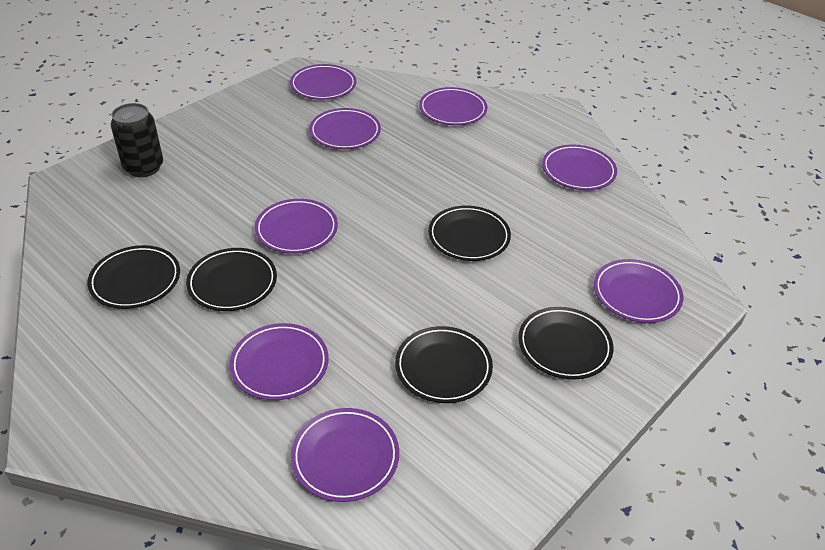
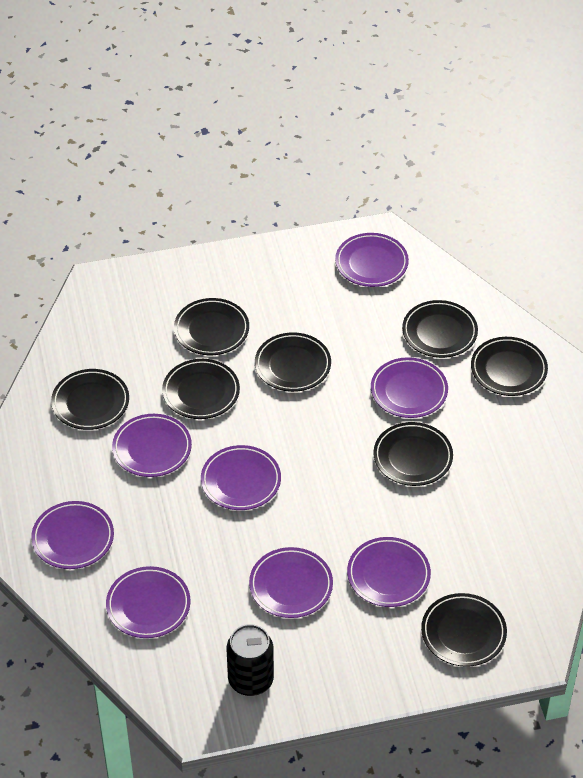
black plate: [87,245,180,309] [186,248,277,311] [395,326,493,403] [428,206,511,261] [518,307,614,380] = 5 -> [51,369,129,430] [162,359,240,419] [174,298,249,355] [255,332,331,392] [373,422,453,486] [402,300,478,358] [421,593,507,667] [471,337,548,396] = 8

